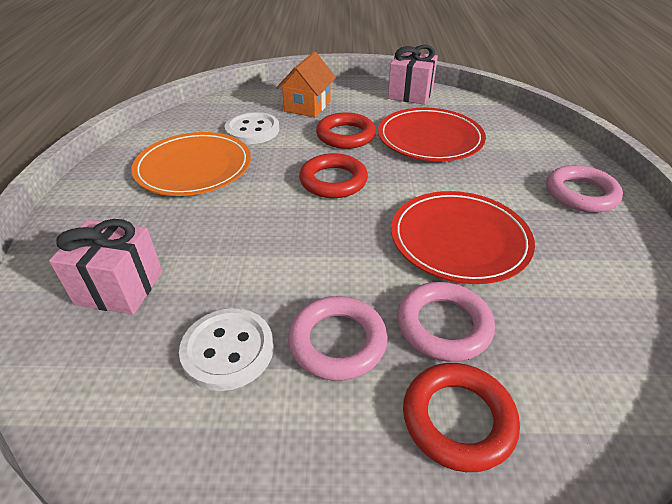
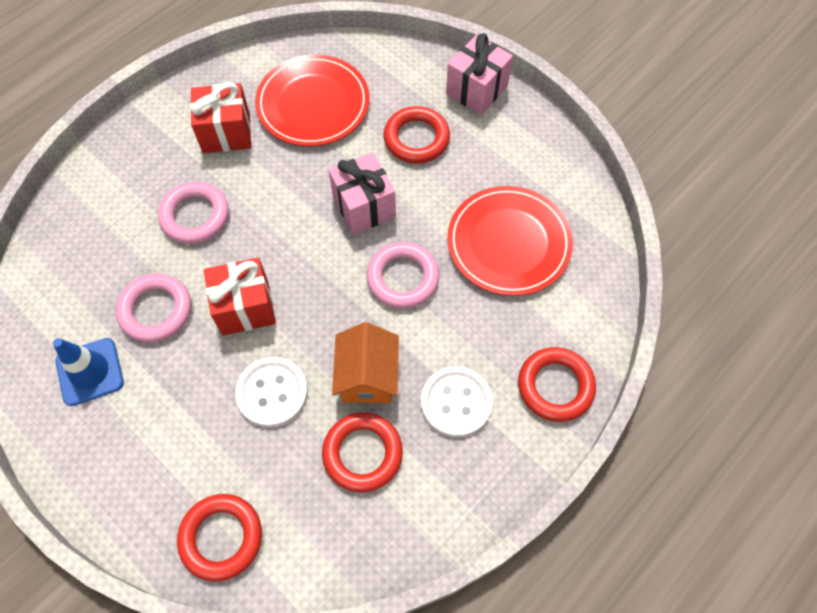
blue traffic cone: none = 0 -> [53,338,124,406] = 1
orange plate: [131,132,251,196] = 1 -> none = 0
red gift: none = 0 -> [190,82,251,153] [204,257,276,336] = 2
red ring: [299,153,368,198] [316,112,376,149] [403,363,520,472] = 3 -> [177,494,262,582] [322,412,403,492] [383,106,450,163] [518,347,596,422] = 4

